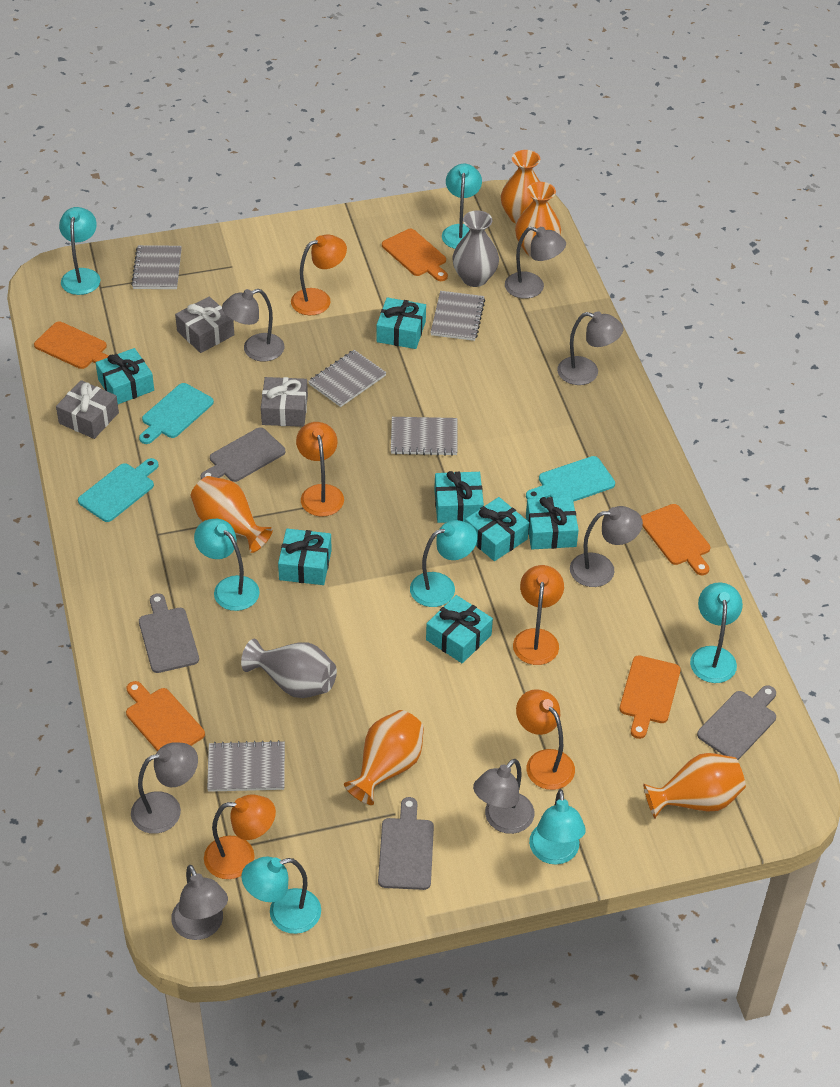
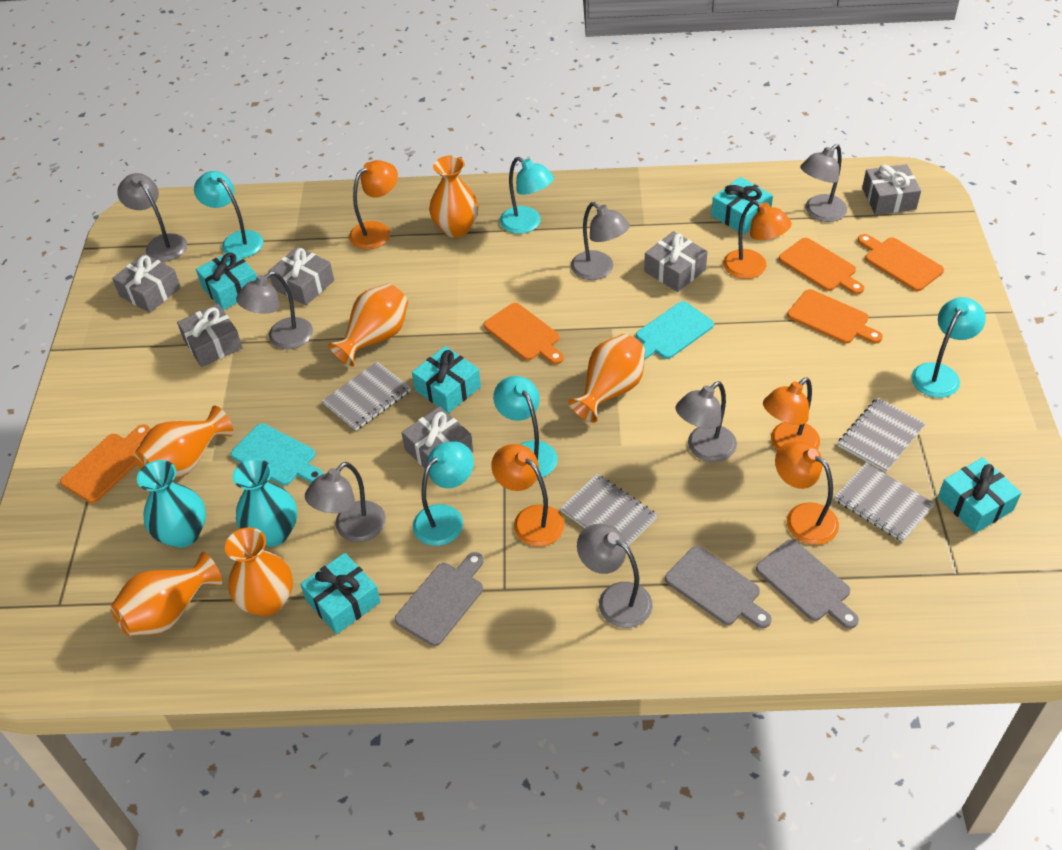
grey cutting board: [139,593,199,673] [201,427,285,482] [378,797,434,890] [697,685,776,760] = 4 -> [395,552,484,646] [665,546,772,628] [756,539,859,629] = 3
grey gift: [56,380,119,439] [175,296,234,353] [261,377,308,427] = 3 -> [112,254,181,313] [177,304,243,367] [268,246,334,306] [401,406,473,468] [644,231,708,292] [862,164,921,215] = 6
grey notebook: [131,245,182,289] [207,740,285,792] [308,350,387,407] [391,417,457,456] [430,291,485,341] = 5 -> [322,362,411,431] [560,474,657,546] [835,463,935,542] [838,398,926,472] = 4
grey vase: [241,639,337,698] [452,210,499,287] = 2 -> none = 0
orange vase: [191,476,273,553] [344,710,424,805] [501,150,540,224] [515,182,561,256] [643,753,746,818] = 5 -> [111,552,222,636] [135,406,233,478] [225,527,293,616] [328,284,408,367] [429,156,479,238] [568,334,645,423] = 6
turquoise cutting board: [78,458,159,522] [139,383,214,444] [526,456,615,502] = 3 -> [231,423,324,485] [636,301,714,360] = 2
turquoise gift: [96,348,154,404] [278,529,332,585] [377,297,426,349] [426,595,493,663] [435,471,484,523] [465,497,529,561] [526,497,579,549] = 7 -> [196,250,257,310] [300,553,381,634] [412,346,481,413] [711,177,773,234] [938,457,1021,533] = 5
turquoise lamp: [59,207,100,295] [194,519,260,611] [241,856,321,934] [410,520,477,607] [442,164,482,249] [529,789,586,864] [690,582,743,683] = 7 -> [194,171,263,258] [413,441,474,546] [493,376,558,479] [500,157,554,234] [911,297,986,398] = 5
turquoise vase: none = 0 -> [137,460,206,548] [233,458,297,547] = 2

